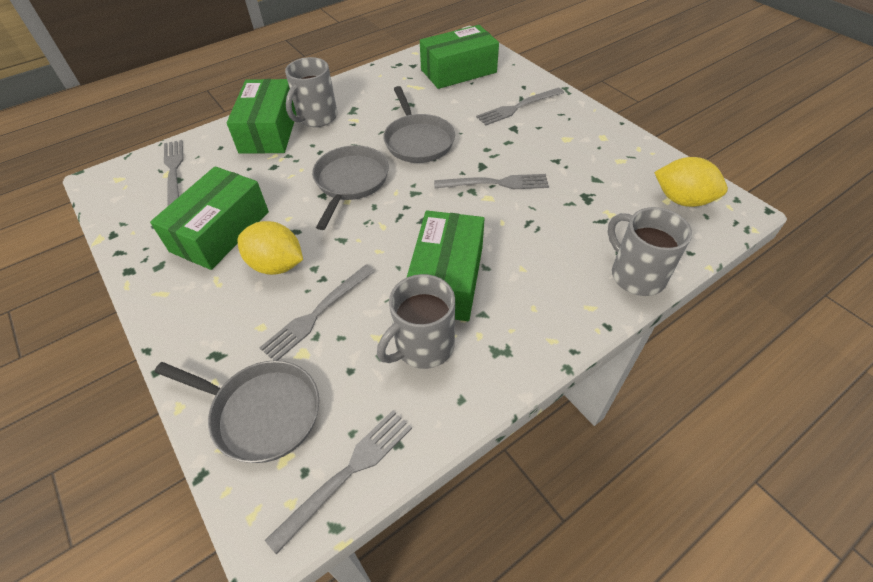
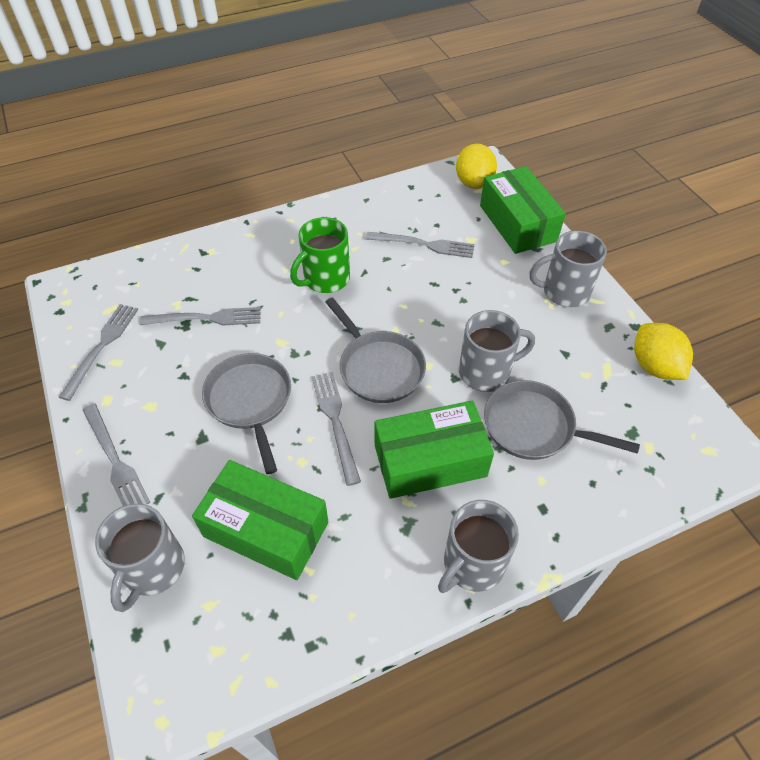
green box: [150,166,269,270] [227,79,297,154] [406,210,485,321] [420,25,499,89] = 4 -> [192,460,328,580] [374,401,494,499] [480,166,566,254] = 3
green mug: none = 0 -> [290,217,350,293] = 1
grey mug: [285,57,338,127] [377,274,455,369] [608,207,692,296] = 3 -> [95,503,185,612] [438,500,519,593] [459,310,535,392] [530,231,607,307] = 4

